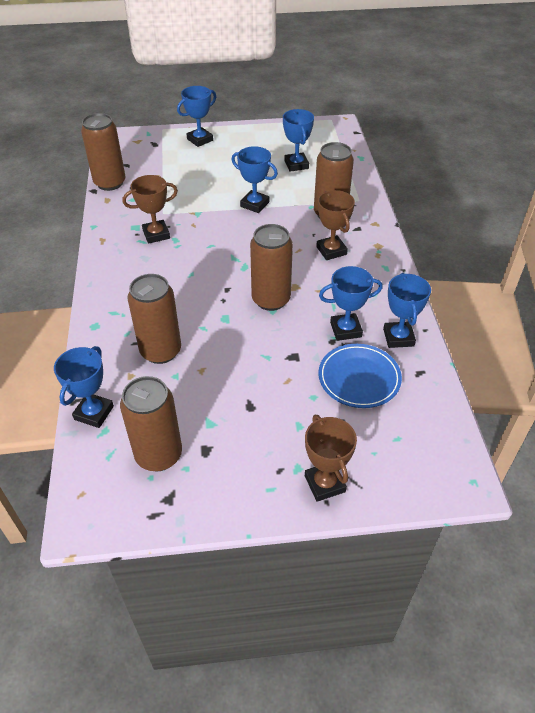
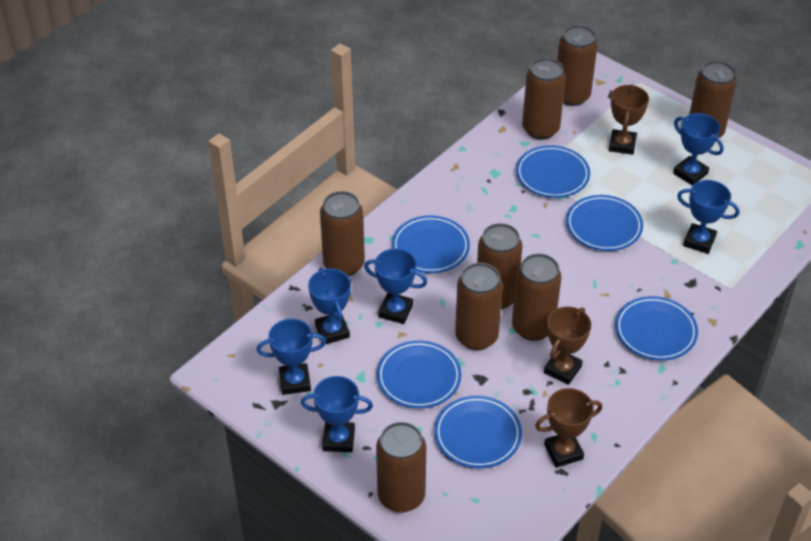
blue plate: [318,344,402,408] = 1 -> [377,340,461,409] [392,215,470,273] [434,396,522,469] [516,145,590,198] [566,195,643,251] [615,296,698,361] = 6
brown can: [81,113,126,191] [120,376,182,471] [127,274,181,364] [250,224,293,311] [314,142,354,218] = 5 -> [320,191,365,276] [376,422,426,513] [455,263,503,350] [477,223,523,310] [512,253,562,341] [522,58,566,140] [557,25,598,106] [689,61,737,138] = 8

